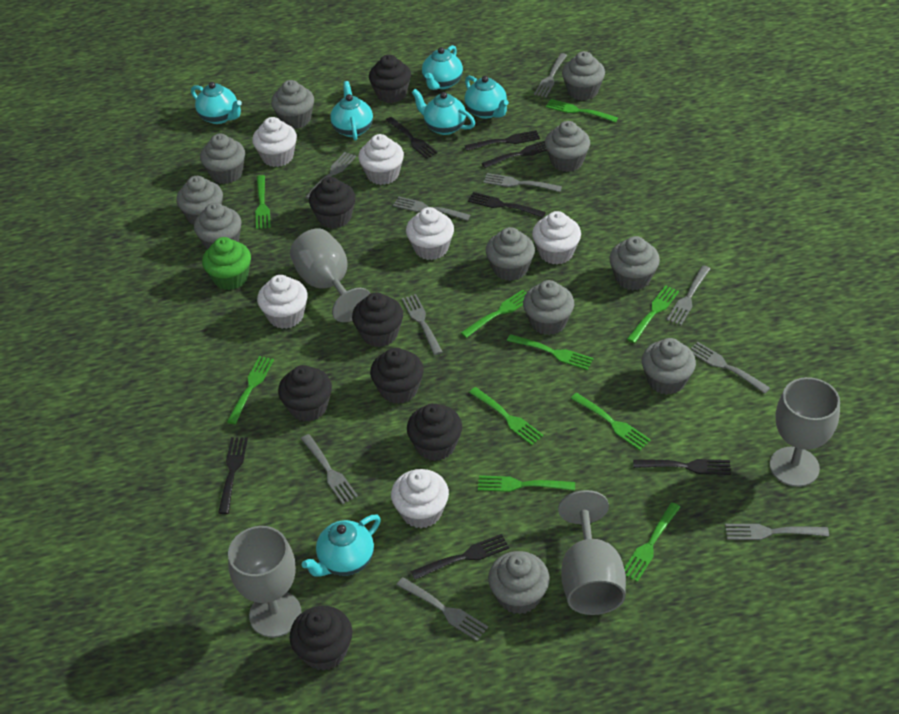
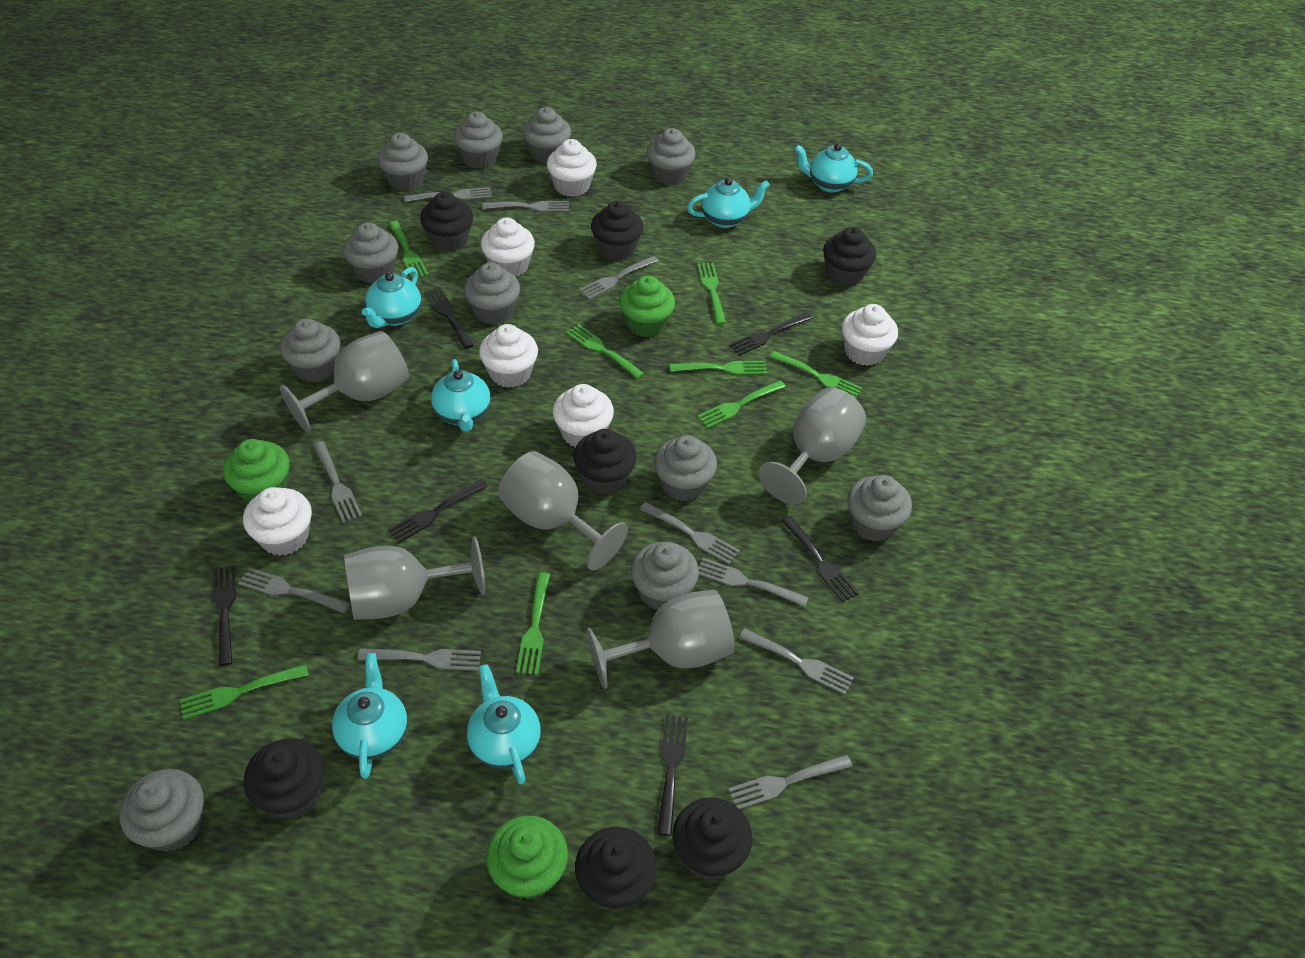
black fork: [218,437,248,514] [385,117,438,159] [411,534,509,580] [465,130,540,151] [468,192,546,218] [482,141,547,168] [633,459,731,475] = 7 -> [213,566,236,666] [388,479,488,543] [424,287,474,349] [657,715,688,836] [729,313,812,356] [781,516,859,603] = 6
green cupcake: [202,237,251,290] = 1 -> [223,439,290,503] [486,815,568,900] [619,275,675,337] = 3
green fork: [227,356,274,424] [255,175,271,229] [461,290,527,338] [469,387,544,445] [478,475,575,492] [507,334,594,370] [545,99,618,123] [571,393,651,450] [624,502,681,582] [627,285,679,343] = 10 -> [180,664,309,720] [388,221,428,278] [516,572,550,675] [566,324,645,379] [670,361,767,375] [697,263,726,325] [697,380,786,428] [770,351,862,398] = 8
grey goblet: [228,526,301,638] [290,228,371,322] [558,490,626,615] [770,377,840,487] = 4 -> [280,331,409,432] [344,537,485,620] [498,451,628,571] [587,590,735,689] [758,388,866,505] = 5

